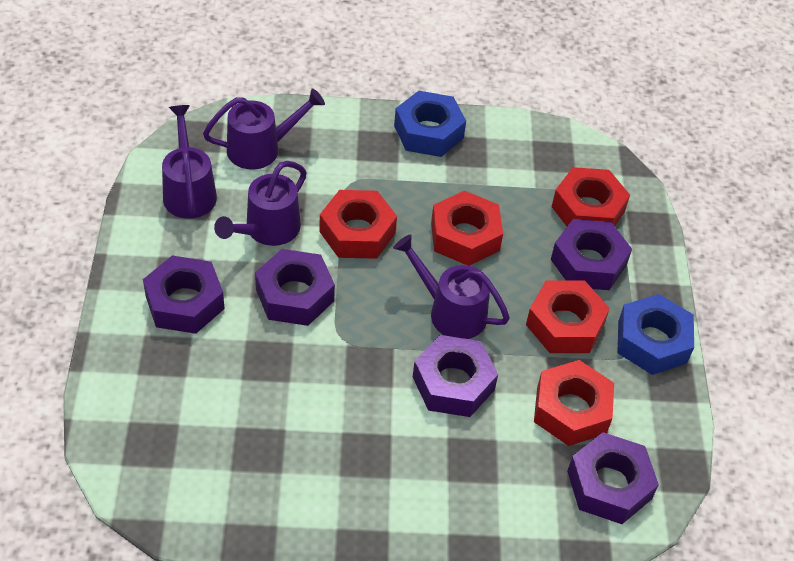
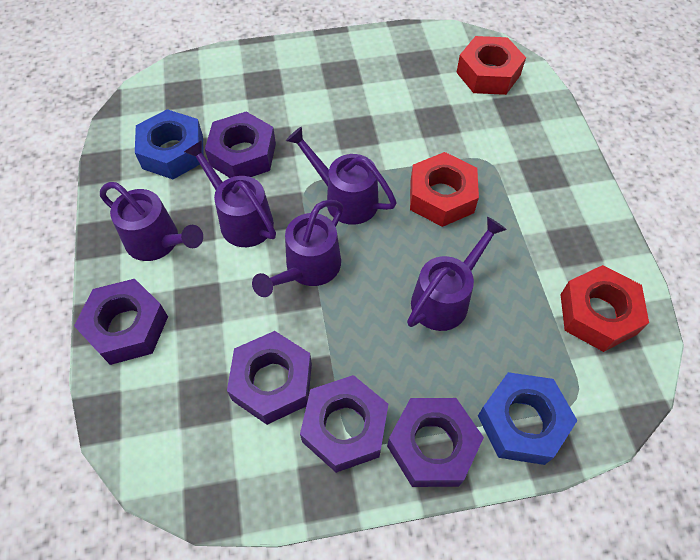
purple watering can: [162,105,217,219] [203,88,325,170] [214,161,307,246] [393,235,510,339] = 4 -> [100,182,203,261] [184,140,276,247] [252,200,343,297] [286,127,397,225] [407,217,507,331] = 5
red nut: [319,190,397,259] [431,191,503,266] [526,281,610,353] [534,360,614,446] [552,167,630,226] = 5 -> [410,152,479,227] [456,36,526,95] [560,265,649,352] = 3

